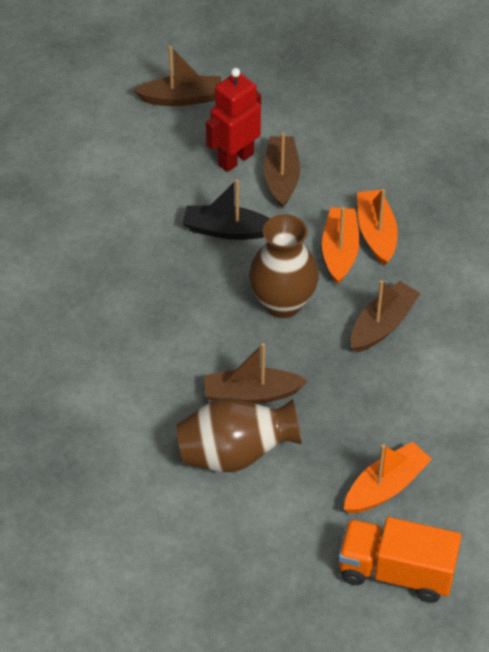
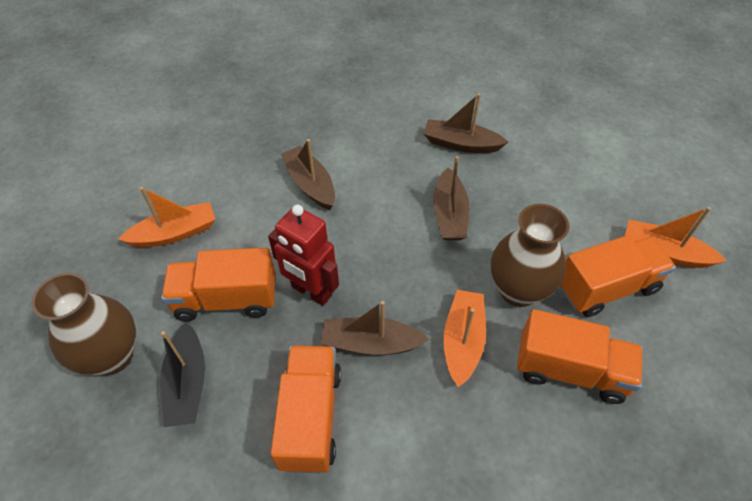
orange truck: [338,517,462,603] = 1 -> [161,248,275,321] [271,346,341,473] [517,309,643,404] [560,235,676,317] = 4

